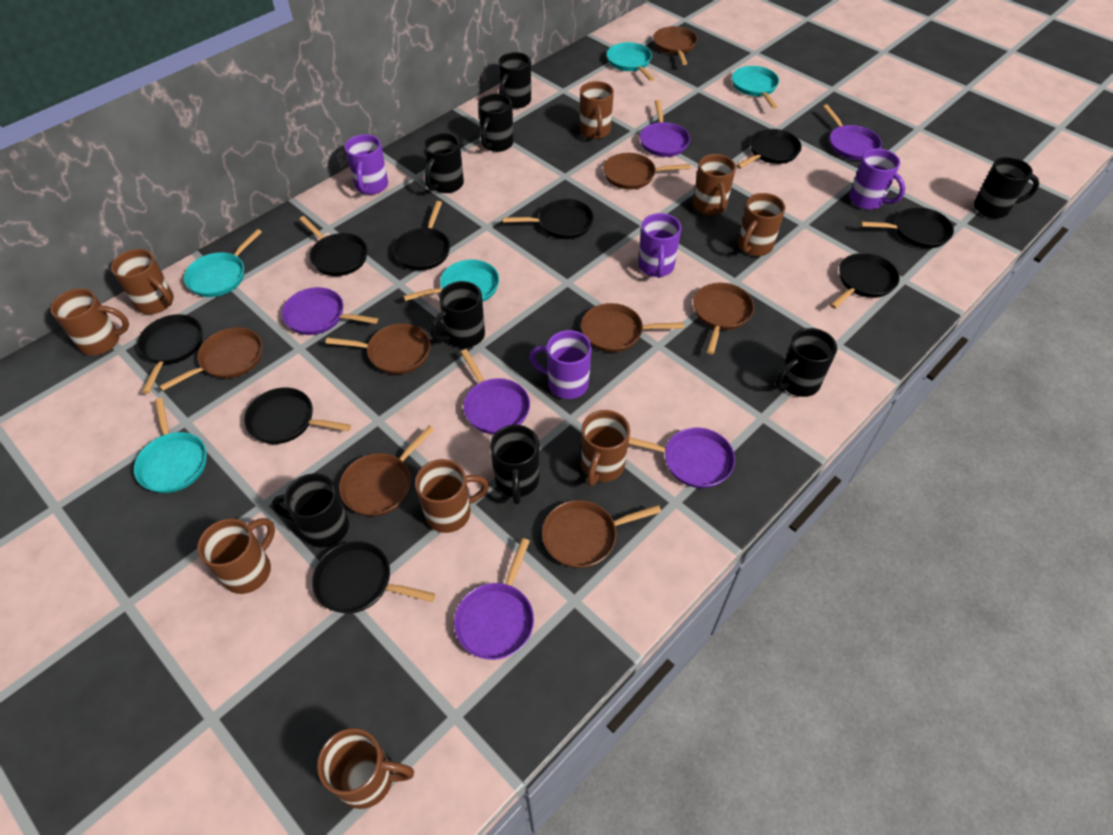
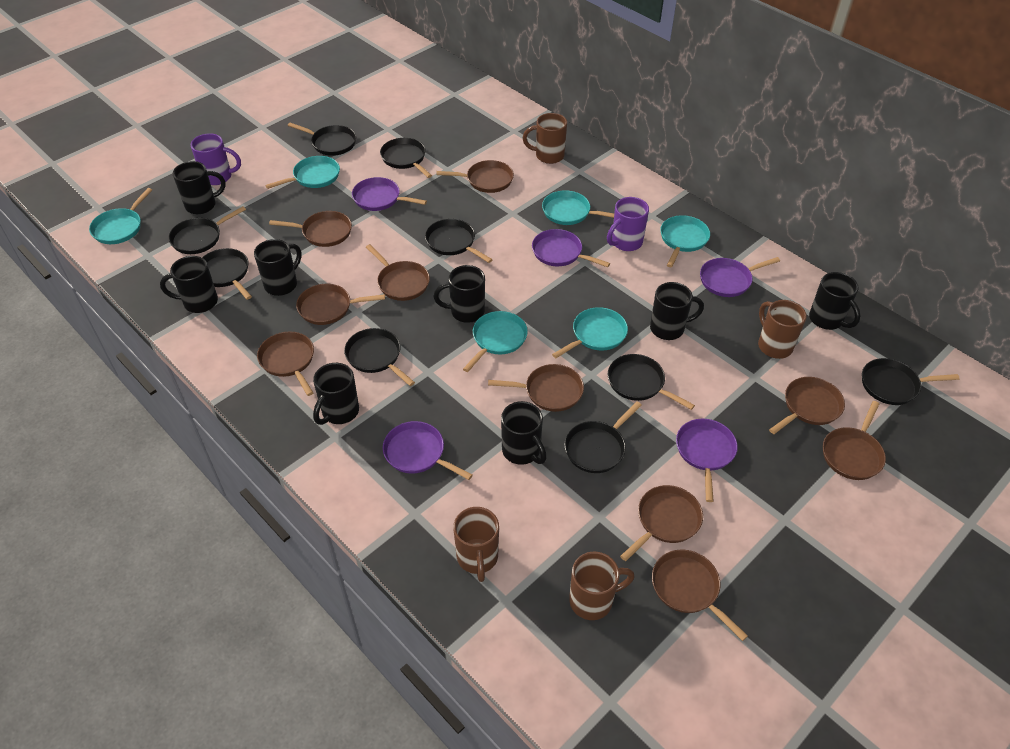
brown mug: [50,288,129,355] [111,249,174,314] [197,518,275,594] [317,728,414,809] [415,459,489,533] [580,81,614,139] [581,410,630,486] [693,154,736,215] [738,193,785,256] = 9 -> [453,507,499,582] [523,113,567,164] [569,552,635,620] [758,300,807,359] = 4
brown pan: [159,327,263,391] [325,323,431,374] [339,426,434,516] [542,500,661,568] [581,303,684,352] [603,153,691,190] [653,26,698,65] [693,283,754,354] = 8 -> [257,331,314,396] [269,211,352,247] [296,284,385,325] [366,244,430,301] [436,160,514,193] [488,364,584,412] [620,485,703,561] [652,550,748,641] [769,377,845,434] [823,401,886,480] = 10
purple mug: [344,134,388,195] [529,330,592,399] [638,213,681,278] [849,148,906,210] = 4 -> [190,133,241,185] [607,197,649,251] = 2
purple pan: [282,287,378,335] [454,538,534,660] [460,349,530,434] [628,428,735,488] [640,100,690,157] [823,104,882,160] = 6 -> [352,177,427,211] [383,421,473,480] [532,229,610,267] [676,419,738,502] [700,257,780,297] = 5
turquoise pan: [134,398,207,493] [184,229,262,297] [403,260,499,302] [607,42,654,81] [732,66,779,109] = 5 -> [89,188,152,244] [265,156,340,189] [463,311,528,372] [542,190,614,225] [552,307,628,358] [660,215,710,267] = 6

